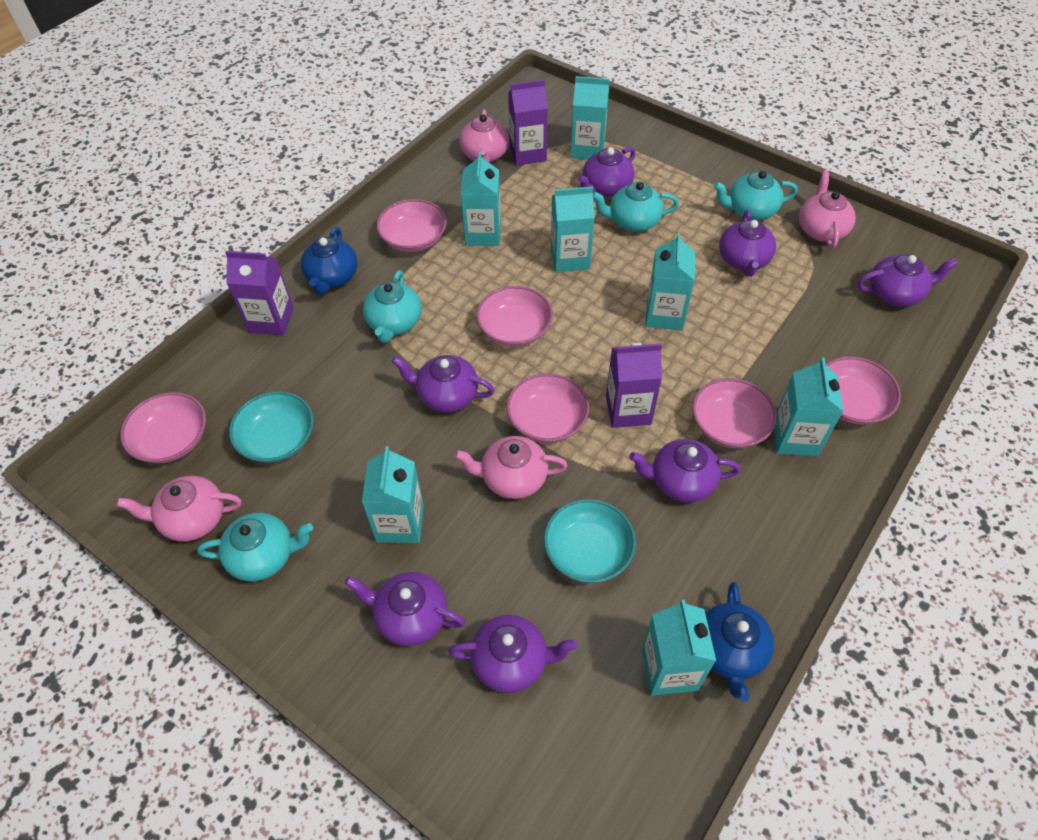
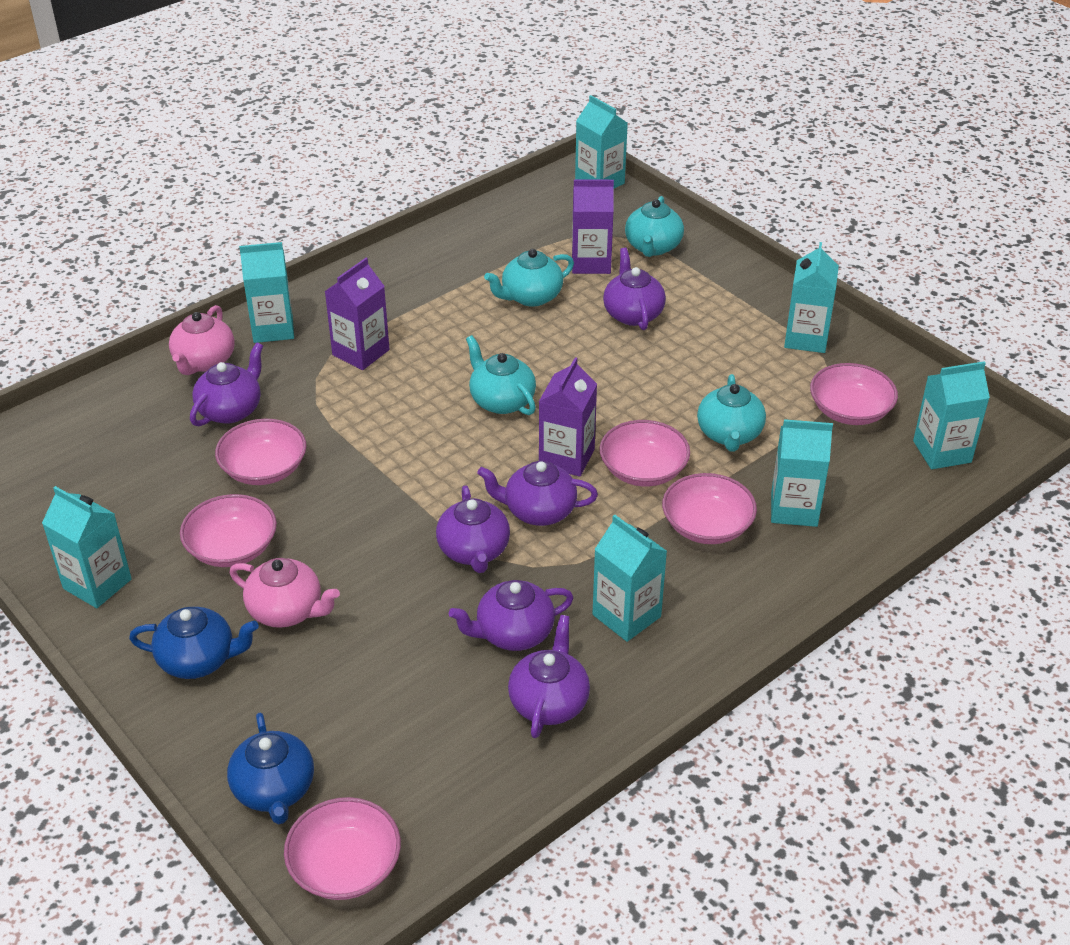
pink teapot: [116,476,241,542] [454,436,567,499] [459,109,509,163] [799,170,856,249] = 4 -> [169,305,235,375] [230,558,340,628] = 2
purple teapot: [345,572,465,646] [392,355,494,413] [448,615,578,693] [578,147,635,197] [629,439,741,503] [719,210,776,277] [857,254,958,307] = 7 -> [190,342,263,426] [436,485,510,573] [449,580,574,651] [477,461,598,526] [508,615,590,738] [603,248,666,330] = 6
turquoise bowl: [229,392,314,463] [544,499,636,583] = 2 -> none = 0

